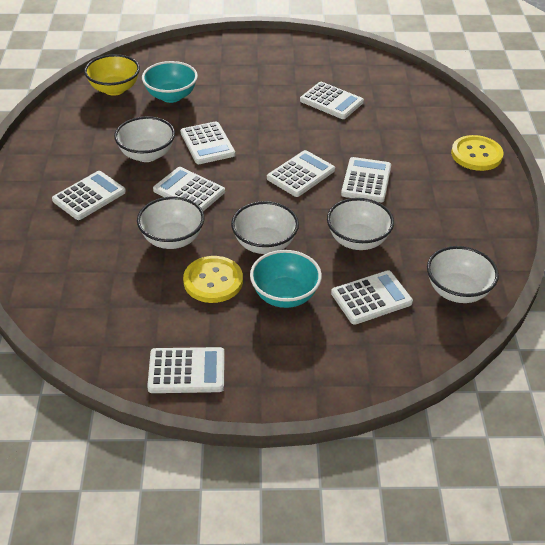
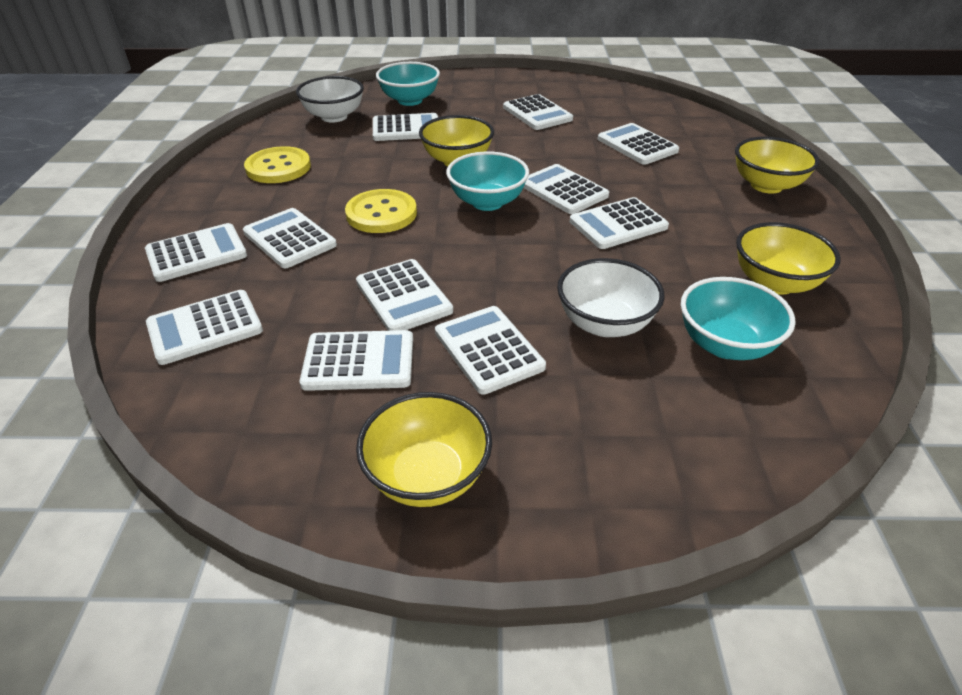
turquoise bowl: [142,61,198,103] [250,250,322,308] = 2 -> [376,62,440,106] [446,151,529,211] [681,277,796,360] = 3
white bowl: [114,116,175,162] [137,197,205,249] [231,201,299,254] [327,198,394,250] [427,246,499,303] = 5 -> [296,76,364,123] [557,258,665,337] = 2
white calculator: [52,171,126,220] [147,347,224,393] [153,167,225,211] [181,121,235,164] [267,150,335,197] [300,82,364,119] [331,270,413,325] [341,157,391,202] = 8 -> [145,223,247,282] [146,290,263,365] [243,208,337,268] [299,330,413,391] [356,259,453,331] [373,113,438,141] [435,306,546,395] [503,94,573,130] [524,164,609,214] [570,197,669,249] [598,123,679,165] = 11
yellow bowl: [84,54,140,96] = 1 -> [356,392,492,507] [419,115,494,166] [735,137,819,194] [736,222,841,295] = 4

